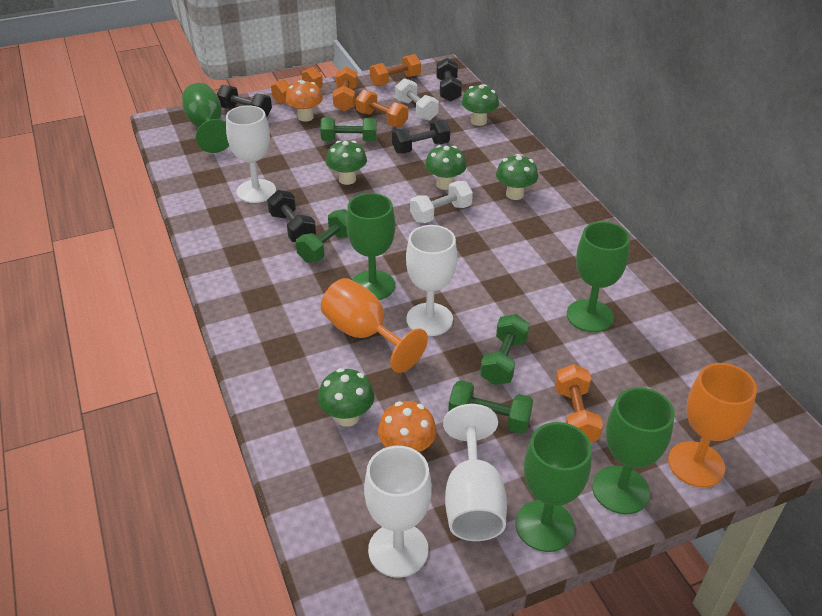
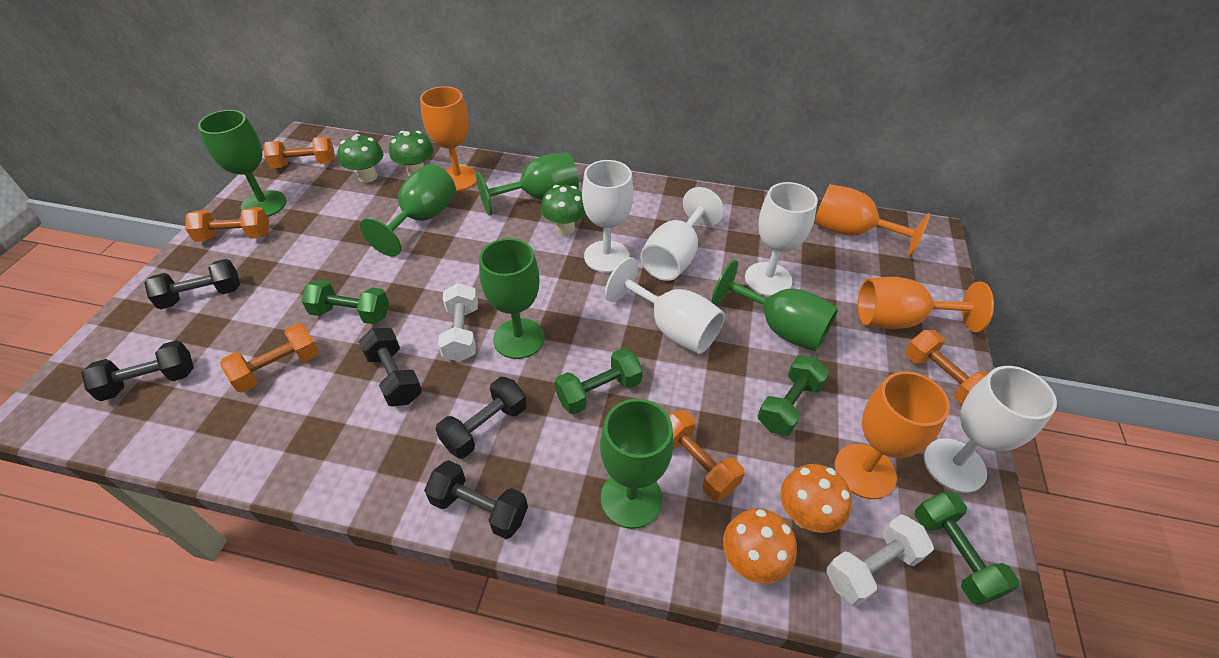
black dumbbell: [217,85,272,117] [267,190,316,242] [392,119,450,154] [436,58,462,102] = 4 -> [81,340,194,401] [144,259,240,309] [359,328,422,406] [424,460,528,539] [436,377,527,458] = 5
green goblet: [182,83,229,153] [346,193,395,300] [515,422,592,552] [567,222,630,332] [592,387,675,514] = 5 -> [198,110,287,217] [360,164,456,257] [476,152,579,216] [479,238,545,359] [600,399,674,529] [712,260,838,352] = 6
green mushroom: [318,368,374,427] [326,140,367,185] [425,145,467,190] [462,84,499,126] [496,154,538,200] = 5 -> [338,134,383,183] [389,131,434,176] [541,185,586,235] = 3
orange goblet: [321,278,428,373] [668,363,757,487] = 2 -> [420,86,477,191] [814,184,930,257] [835,371,950,499] [858,277,994,332] = 4
white goblet: [226,105,276,203] [364,446,432,578] [406,225,457,336] [443,404,507,541] = 4 -> [582,160,633,273] [605,257,725,354] [640,187,724,281] [745,182,818,296] [924,366,1057,493] = 5

